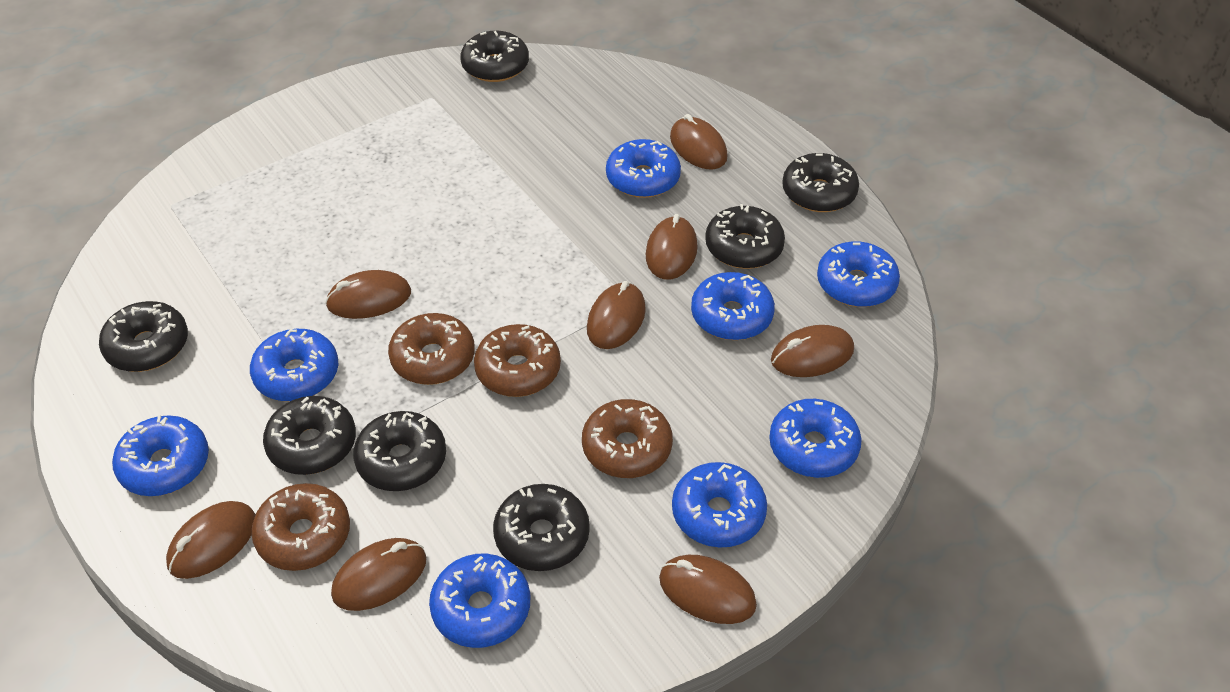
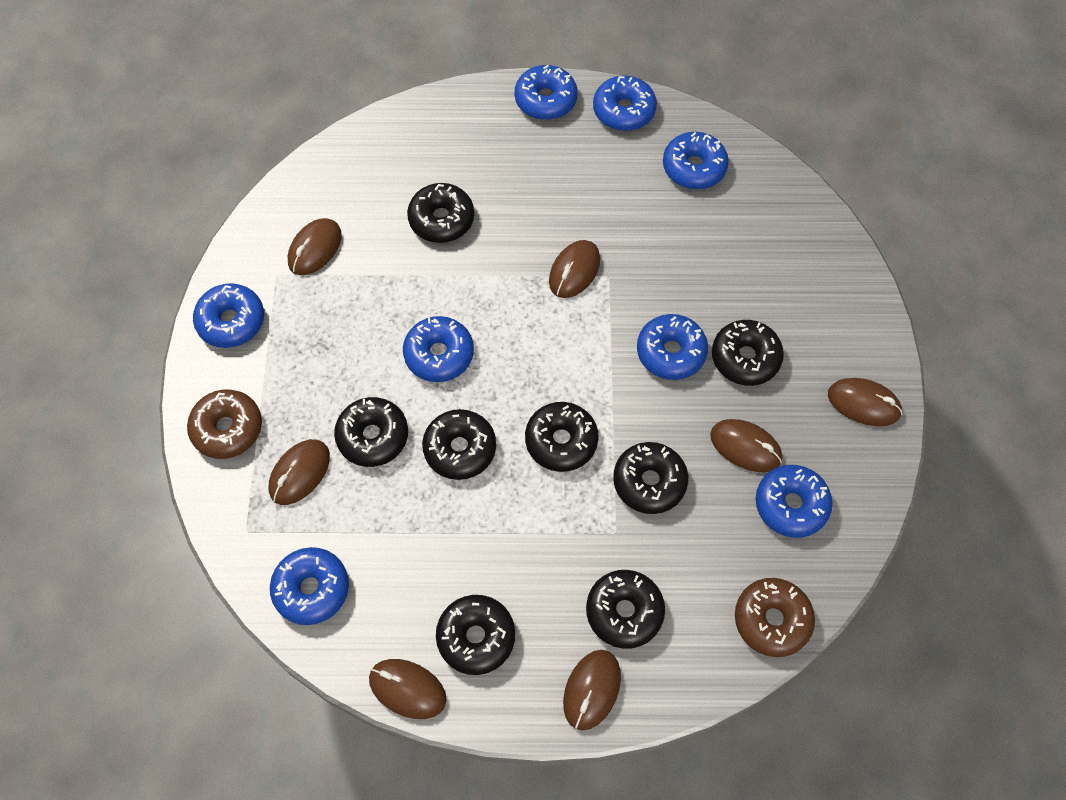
black donut: [99,301,188,372] [263,396,356,475] [353,411,446,491] [460,31,529,82] [493,484,590,571] [705,204,785,269] [782,153,859,212] = 7 -> [334,397,408,467] [407,183,474,243] [422,409,496,480] [436,595,515,675] [525,402,599,472] [586,570,665,649] [613,442,688,514] [712,320,784,386] = 8
brown donut: [251,483,350,571] [388,313,475,385] [474,324,561,397] [582,399,673,478] = 4 -> [187,389,262,459] [735,578,815,657] = 2
brown mouse: [166,501,256,579] [325,270,411,319] [331,538,426,611] [587,281,646,349] [646,214,698,280] [659,555,757,624] [670,114,728,169] [771,325,854,377] = 8 -> [269,439,330,505] [288,218,342,275] [369,659,447,719] [549,240,600,298] [563,650,621,731] [710,419,782,472] [828,378,903,426] = 7

